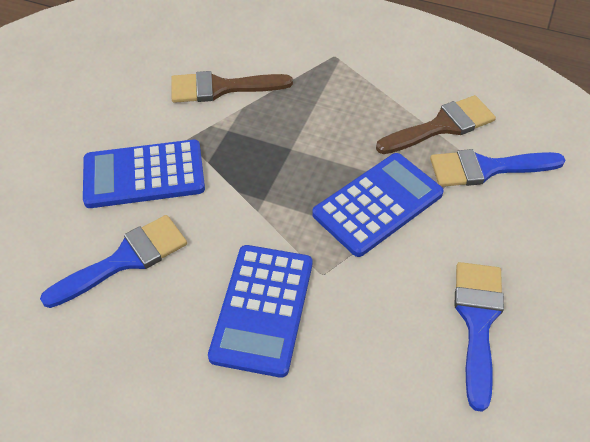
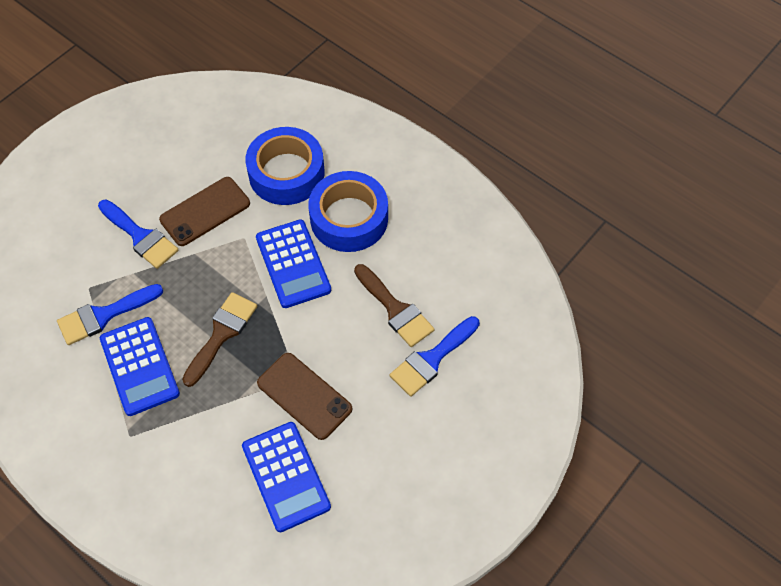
blue tape: none = 0 -> [245,127,325,205] [308,171,388,252] = 2
brown phone: none = 0 -> [159,177,250,246] [257,353,352,440] = 2

